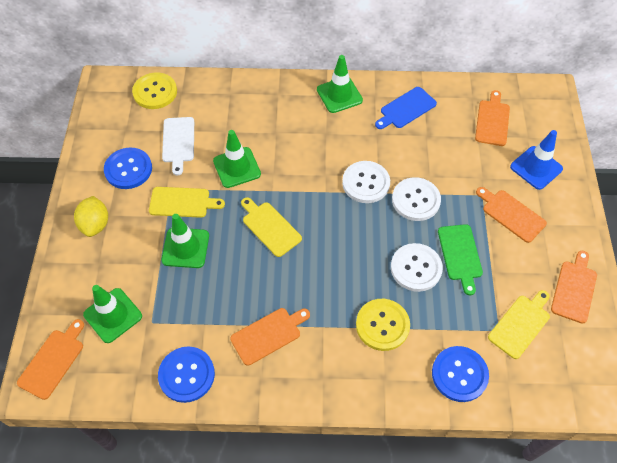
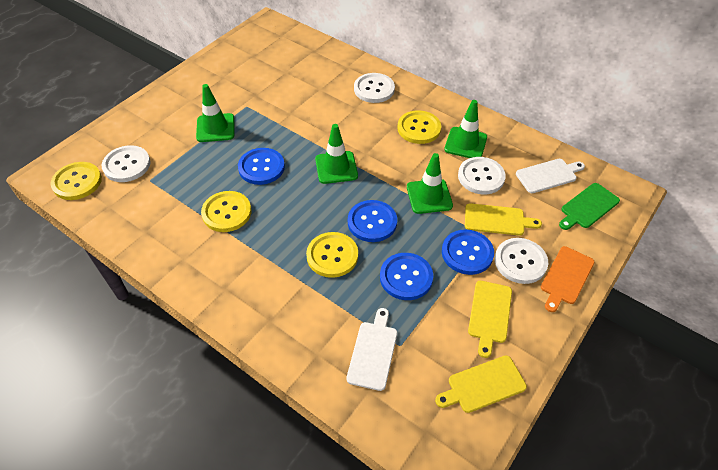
blue button: [104,148,152,189] [158,346,215,403] [432,346,489,402] = 3 -> [238,148,285,185] [348,200,397,242] [380,253,433,300] [442,229,494,275] = 4
blue cutting board: [375,87,437,129] = 1 -> none = 0
blue traffic cone: [510,130,563,190] = 1 -> none = 0
orange cutting board: [17,319,84,400] [230,308,310,366] [475,90,510,146] [476,187,547,243] [551,251,597,324] = 5 -> [541,246,594,312] = 1
white button: [342,161,390,203] [391,243,443,292] [392,177,441,221] = 3 -> [102,145,151,182] [354,73,395,103] [458,157,506,194] [495,238,548,284] = 4
white cutting board: [162,117,194,175] = 1 -> [346,308,397,391] [516,159,585,193] = 2
yellow button: [132,72,177,109] [356,299,410,351] = 2 -> [50,162,102,200] [201,191,252,232] [306,232,358,278] [397,110,441,144] = 4
yellow lemon: [74,196,108,237] = 1 -> none = 0

